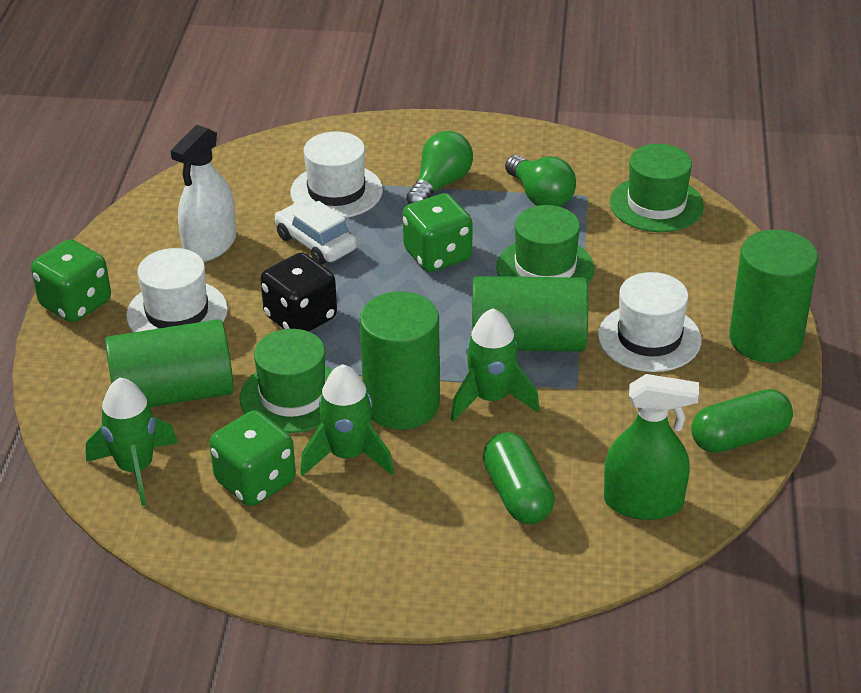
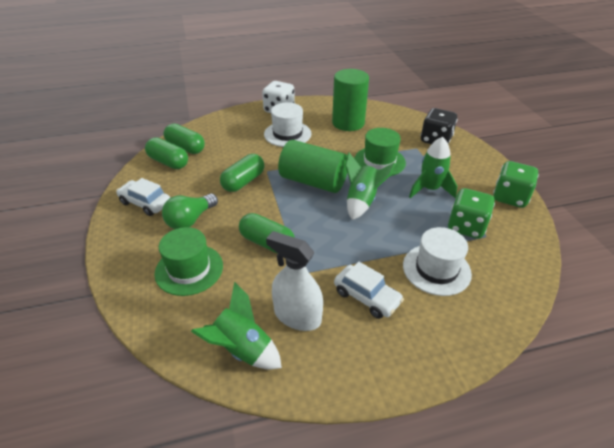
green capsule: [483,432,554,524] [691,389,793,453] = 2 -> [145,137,188,169] [163,124,205,154] [220,154,264,192] [239,213,295,253] = 4
green cylinder: [105,319,234,407] [360,291,440,430] [472,276,588,352] [729,230,818,363] = 4 -> [278,140,348,193] [332,69,369,131] = 2
green dice: [31,239,111,322] [209,410,296,506] [403,193,473,272] = 3 -> [448,188,495,239] [493,161,539,208] = 2
green hat: [240,329,333,433] [496,205,594,284] [610,144,704,232] = 3 -> [155,227,223,296] [354,128,406,176] = 2
green light bulb: [406,131,473,204] [505,155,576,207] = 2 -> [162,194,218,229] = 1
green spray bottle: [604,374,699,520] = 1 -> none = 0
white car: [275,201,357,265] = 1 -> [116,178,170,216] [334,261,404,319] = 2
white dice: none = 0 -> [262,81,295,113] = 1
white hat: [126,248,228,332] [290,131,383,218] [598,272,702,372] = 3 -> [264,102,311,147] [403,227,472,296] = 2

